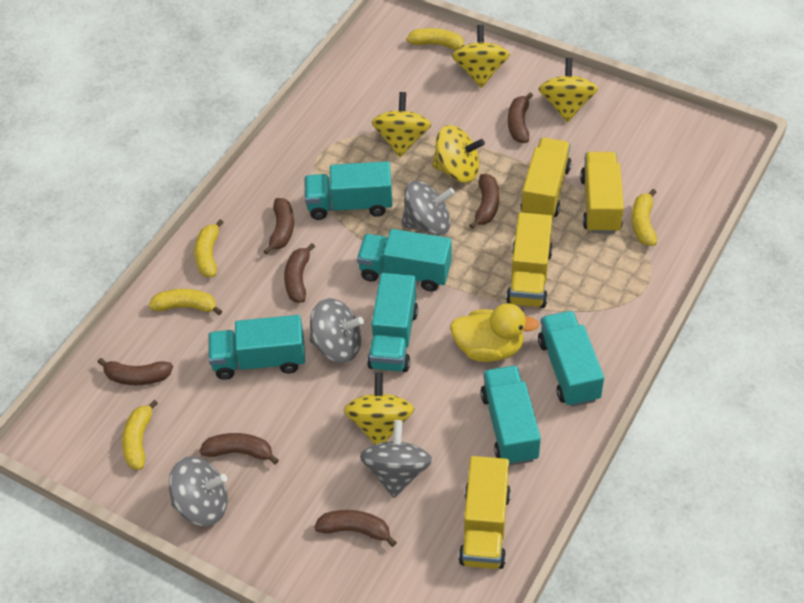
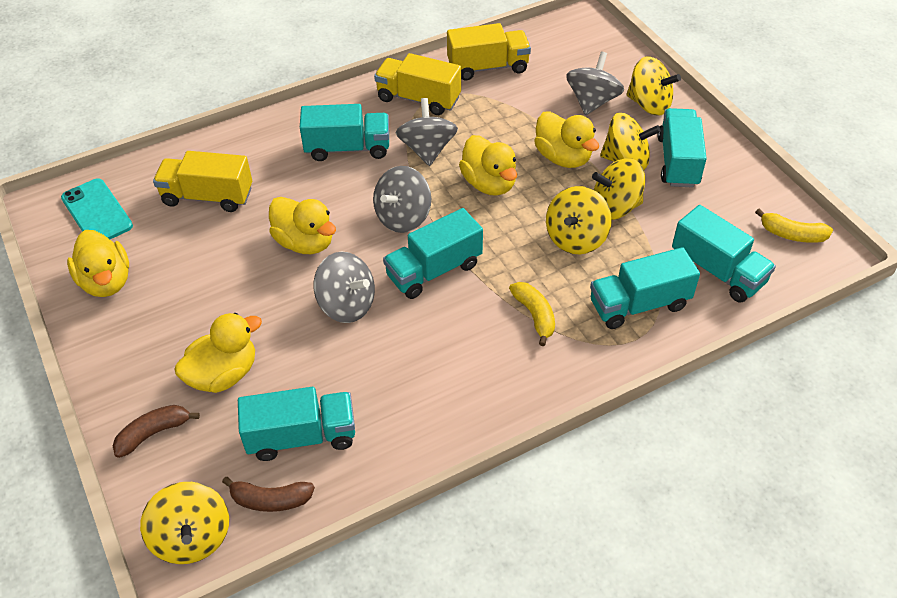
brown banana: [98,358,173,385] [200,433,279,465] [264,198,294,255] [284,243,315,303] [314,510,397,547] [469,174,499,229] [508,92,533,143] = 7 -> [113,405,200,458] [222,477,315,512] = 2
turquoise phone: none = 0 -> [61,179,133,239] = 1
yellow banana: [122,400,158,470] [149,289,222,315] [194,219,224,277] [407,28,465,50] [631,189,657,246] = 5 -> [509,282,555,346] [755,209,833,243] = 2
yellow duck: [450,303,539,362] = 1 -> [67,230,129,297] [174,313,262,393] [269,197,336,254] [459,135,517,196] [534,111,599,168] = 5
yellow truck: [459,456,511,569] [506,212,553,308] [520,138,572,218] [580,152,624,233] = 4 -> [153,151,252,212] [374,53,461,115] [447,23,531,81] = 3

